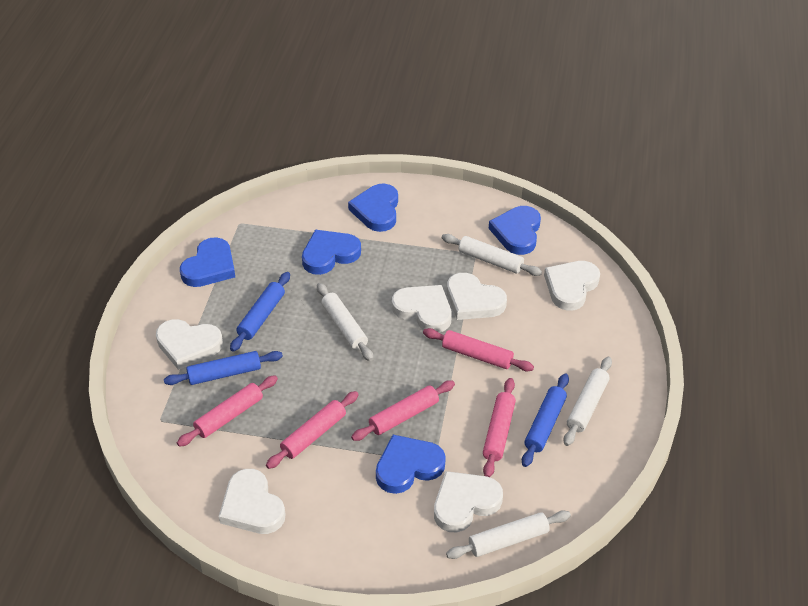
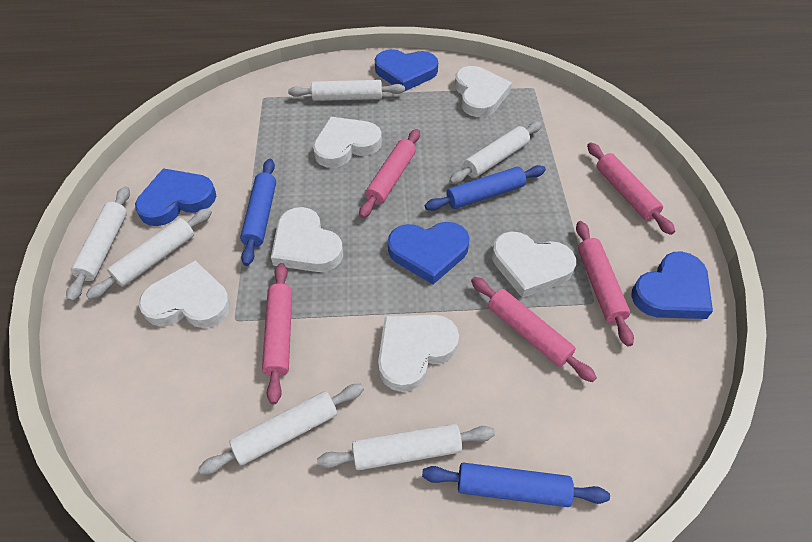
blue heart: [180,237,235,287] [302,230,361,275] [348,184,398,232] [376,435,446,494] [489,206,541,255] = 5 -> [135,168,216,226] [375,49,438,92] [388,222,470,284] [631,251,713,319] = 4
white rolling pin: [317,283,373,361] [442,234,542,276] [446,510,571,559] [563,357,612,446] = 4 -> [66,186,130,302] [86,208,212,300] [198,384,364,475] [288,80,405,101] [317,424,495,470] [449,121,542,184] = 6

